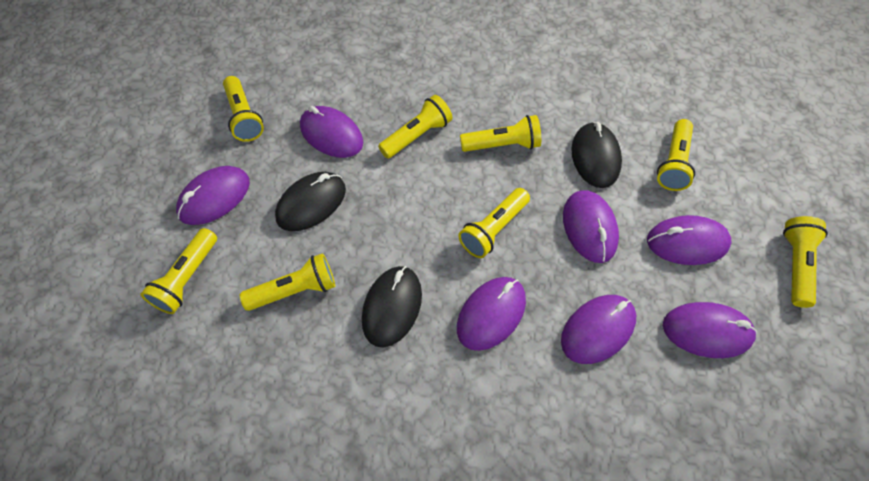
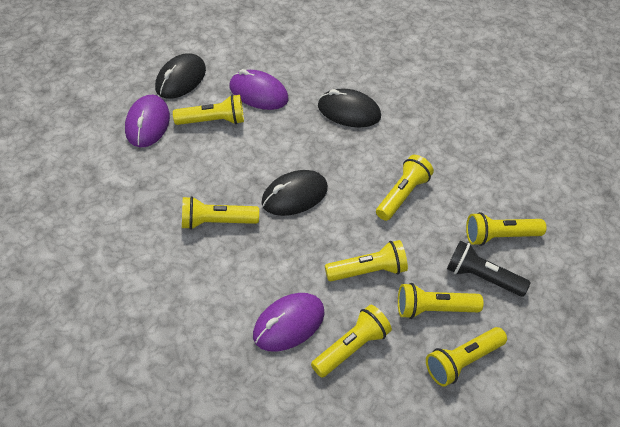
black flashlight: none = 0 -> [447,240,531,297] = 1
purple mouse: [176,166,250,225] [300,106,363,158] [457,277,526,351] [561,295,636,364] [563,190,619,263] [647,215,732,265] [663,302,757,358] = 7 -> [125,95,170,147] [229,69,289,110] [253,293,325,352] = 3

